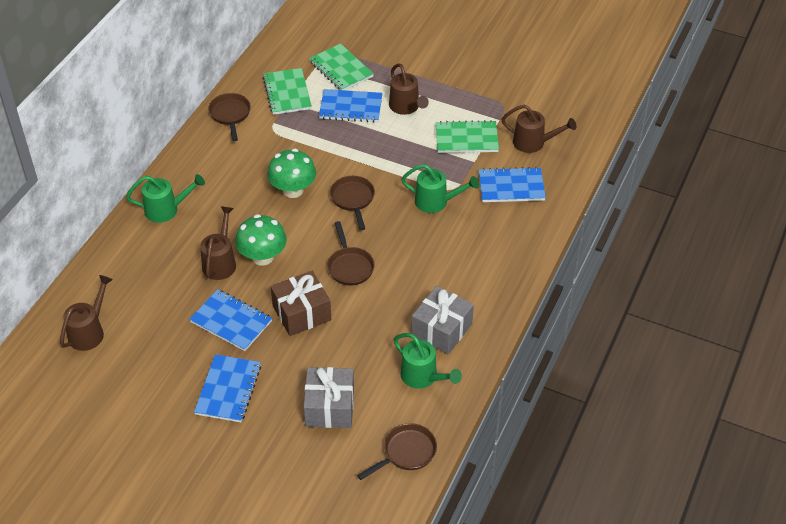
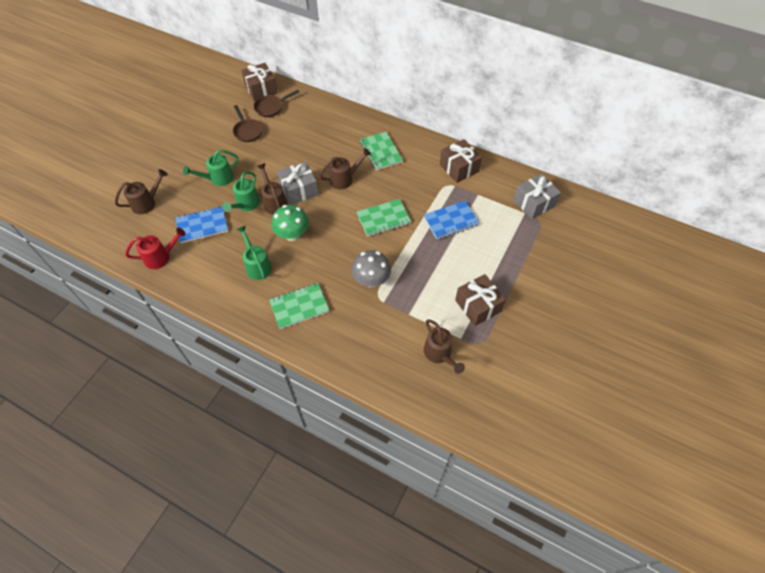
blue notebook: [189,289,272,351] [194,354,261,422] [319,89,383,123] [479,167,546,202] = 4 -> [176,206,228,243] [424,201,480,239] = 2
brown gift: [270,271,331,336] = 1 -> [241,63,278,101] [440,139,482,183] [455,274,506,326] = 3
brown pan: [208,93,251,141] [327,221,375,285] [330,176,375,230] [357,423,437,480] = 4 -> [233,105,263,142] [254,90,299,117] = 2
green mushroom: [235,214,287,266] [267,148,316,198] = 2 -> [271,205,309,241] = 1
grey mushroom: none = 0 -> [352,250,391,287] = 1
red watering can: none = 0 -> [125,228,186,269] = 1

